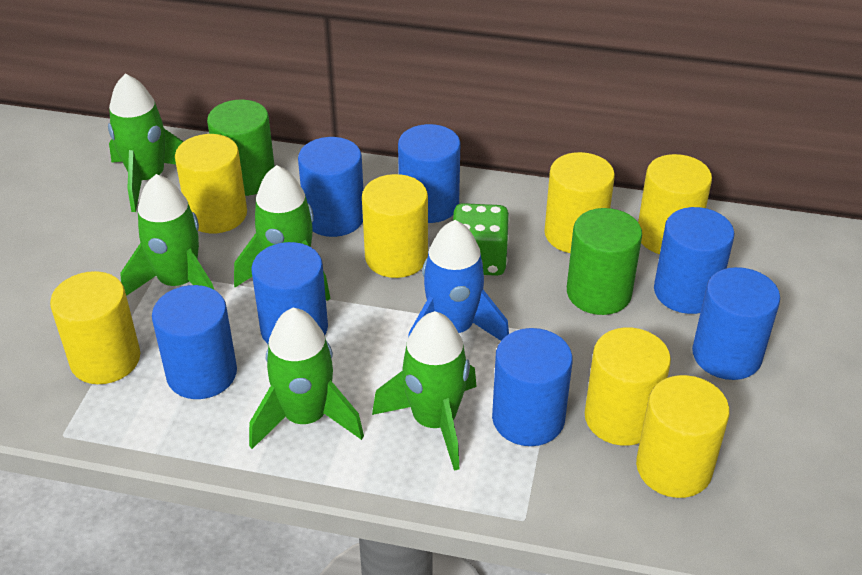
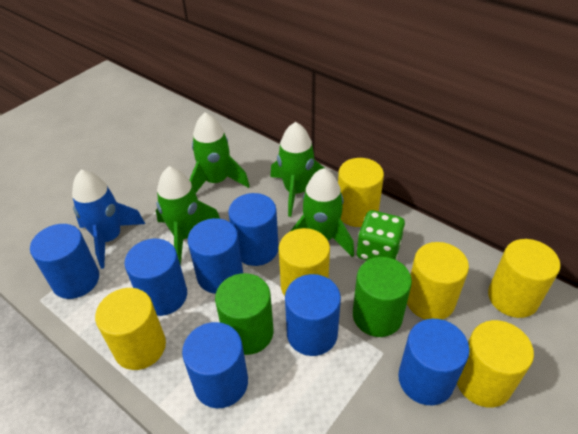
green rocket: [108,74,184,212] [120,174,214,296] [234,165,331,301] [249,308,364,449] [372,311,477,471] = 5 -> [156,166,220,265] [189,112,249,193] [270,122,326,217] [291,168,354,257] = 4
yellow cylinder: [50,271,140,384] [175,134,247,233] [362,174,428,278] [544,152,615,253] [585,328,671,446] [636,375,730,498] [638,154,712,254] = 7 -> [95,288,166,370] [278,228,330,296] [338,158,384,227] [407,242,469,320] [457,320,534,407] [488,239,560,318] = 6

